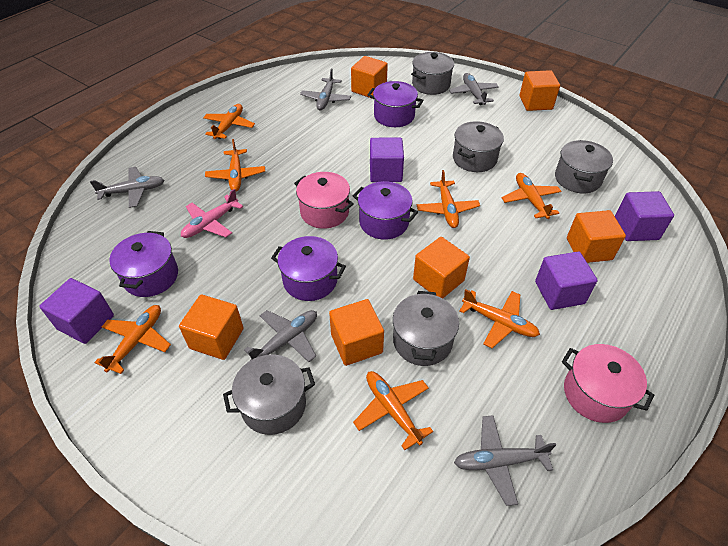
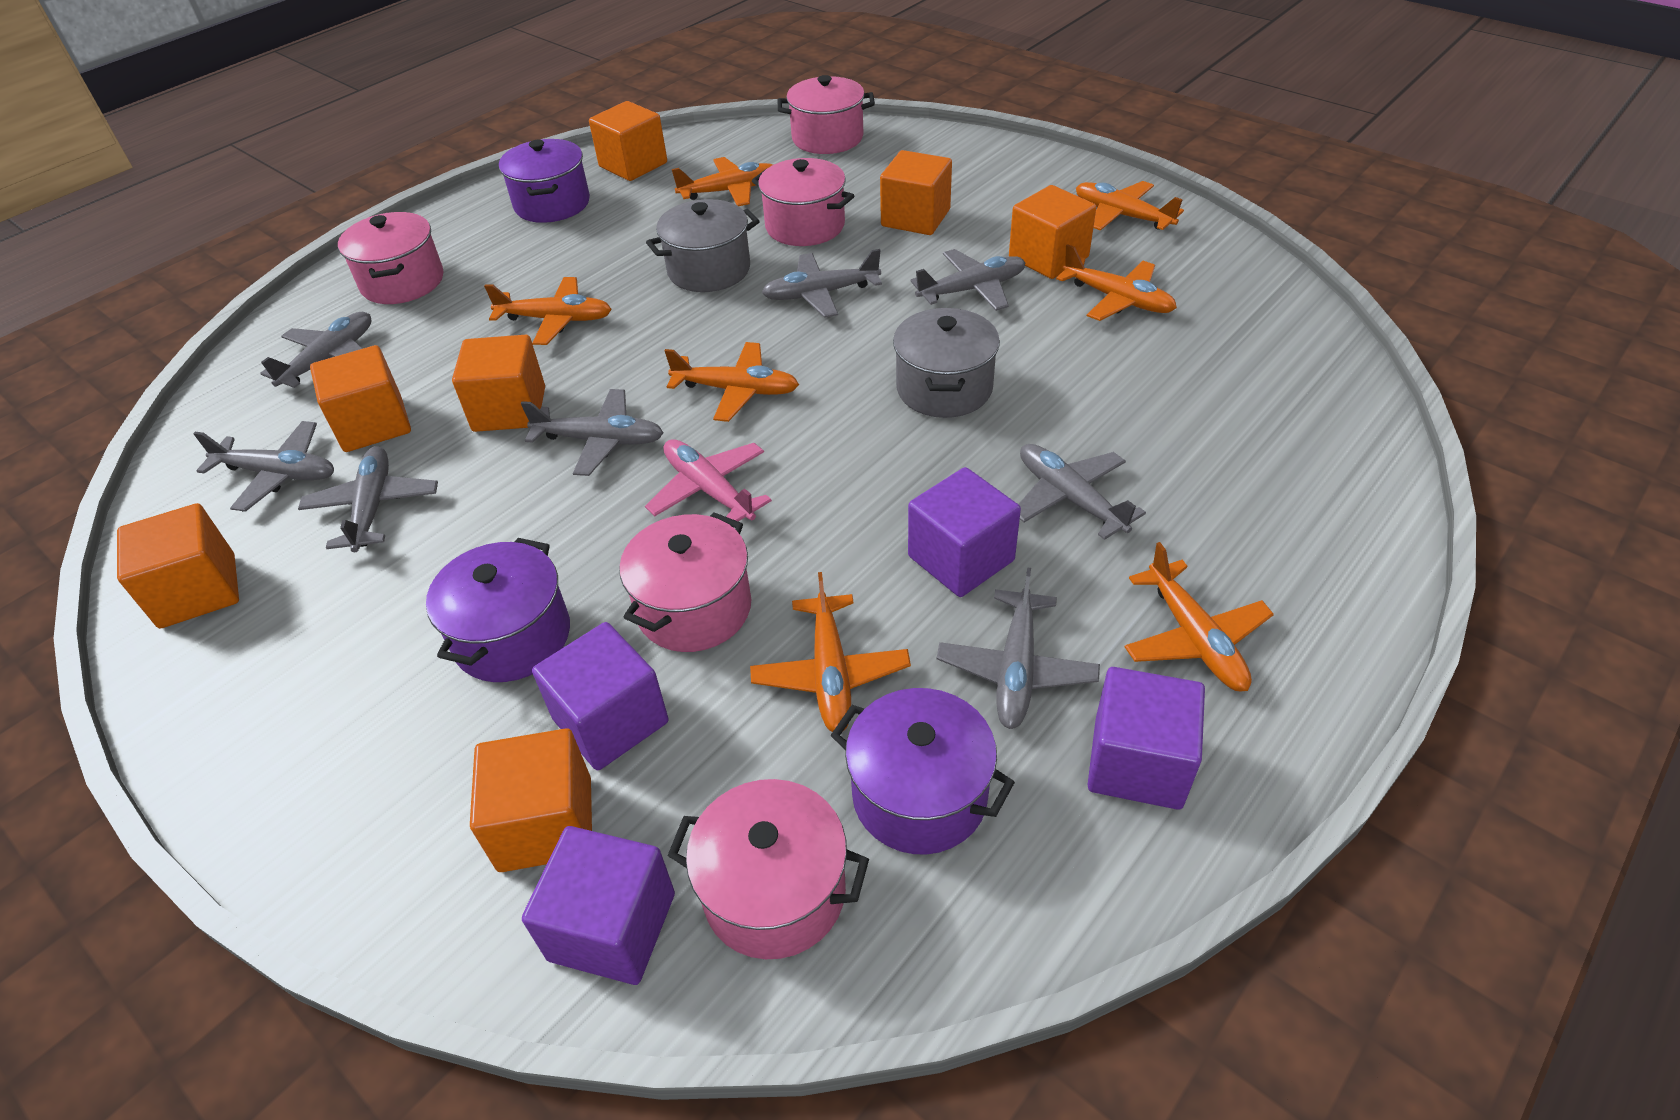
grey plane: [90,167,164,208] [244,310,317,362] [300,68,351,110] [449,73,499,105] [454,415,556,506] = 5 -> [193,421,334,512] [260,312,371,388] [298,446,438,552] [521,389,663,476] [762,249,882,318] [910,249,1026,311] [937,567,1100,729] [1019,444,1146,540] = 8
grey pot: [223,354,315,435] [393,291,459,366] [411,52,454,95] [453,121,504,172] [555,140,613,193] = 5 -> [646,199,760,292] [893,308,1000,418] = 2
orange cube: [179,294,244,360] [329,299,384,366] [351,56,388,98] [413,237,470,298] [519,70,560,111] [567,210,626,263] = 6 -> [117,503,239,628] [310,345,411,452] [452,335,545,432] [470,728,592,872] [589,101,667,181] [880,150,952,235] [1009,185,1096,279] = 7
pink pot: [294,172,354,229] [562,344,654,423] = 2 -> [338,212,443,304] [619,512,751,652] [668,779,869,959] [752,158,854,246] [778,75,875,154] = 5
purple pot: [109,231,178,297] [271,236,346,301] [353,181,418,240] [368,81,423,127] = 4 -> [426,538,570,682] [499,139,590,223] [831,688,1015,855] = 3

